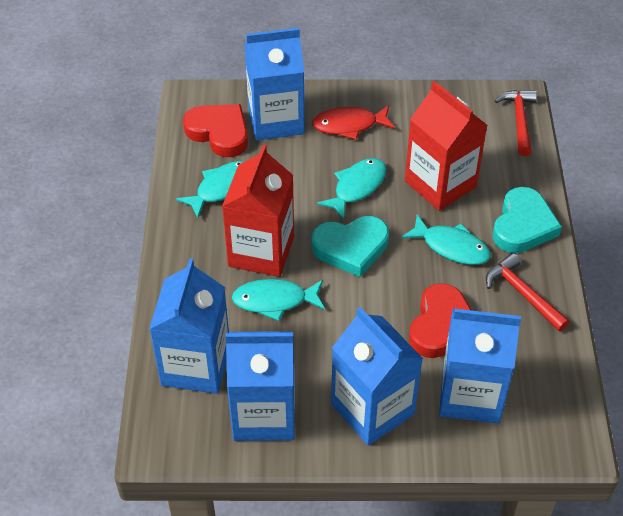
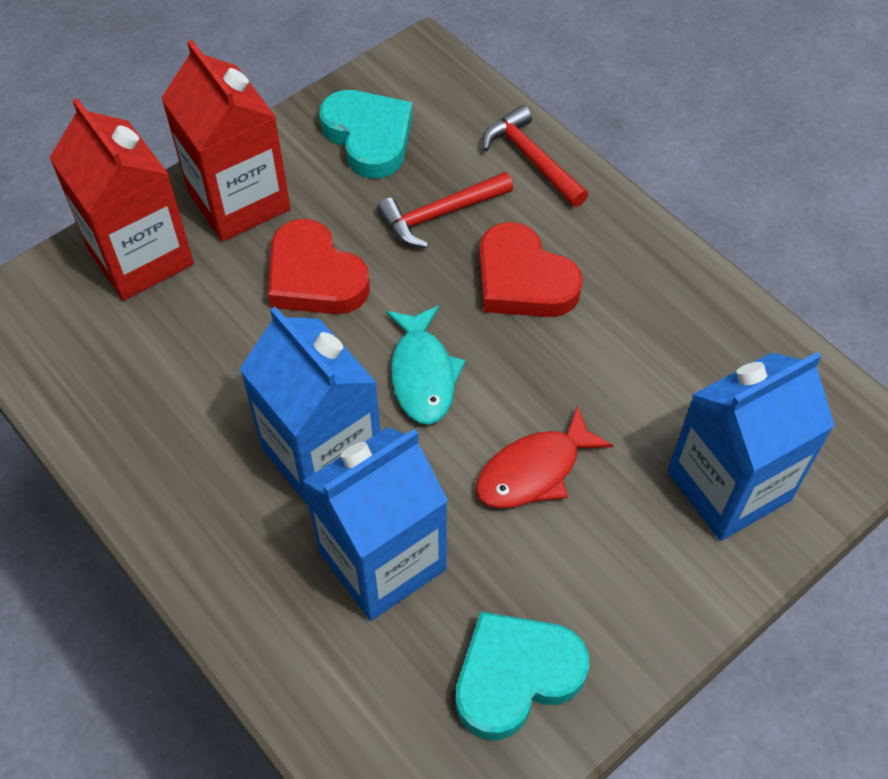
blue carton: [149,258,229,394] [226,331,295,441] [244,28,304,140] [331,307,423,446] [439,309,521,423] = 5 -> [240,307,381,506] [303,427,448,621] [667,352,835,541] = 3
turquoise fish: [176,161,245,218] [232,279,325,321] [317,158,386,219] [401,215,491,265] = 4 -> [386,306,465,425] = 1

